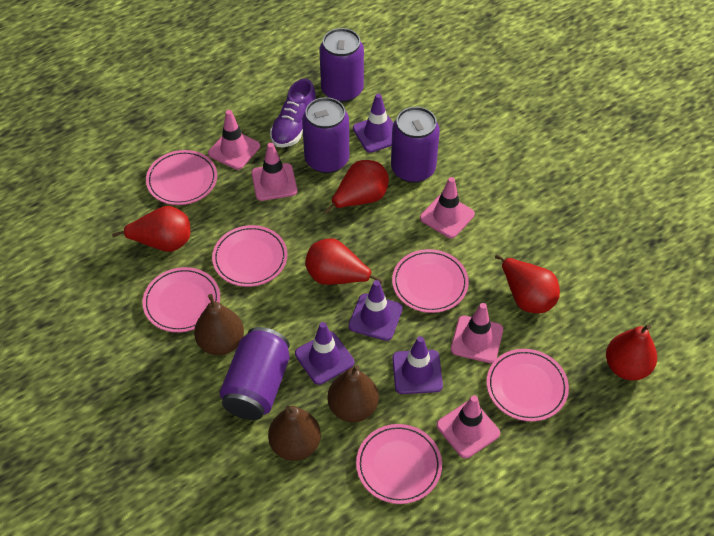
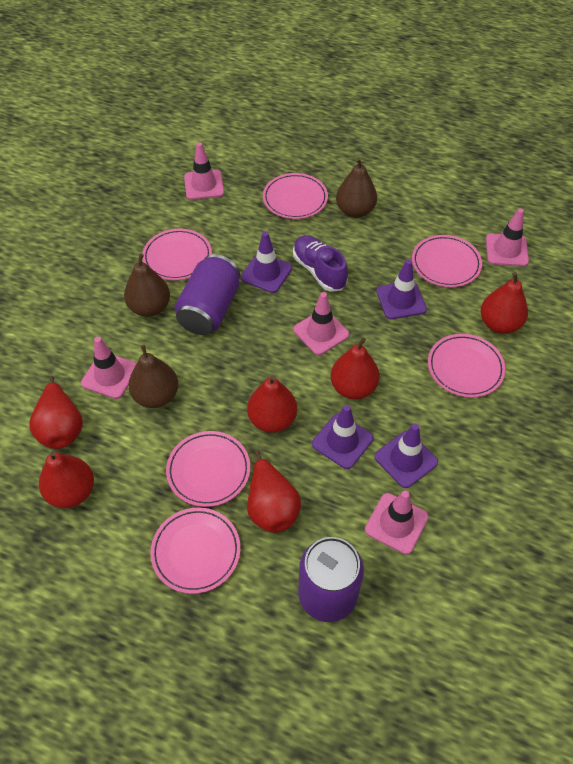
purple can: [219,327,290,420] [302,97,349,173] [319,28,364,103] [391,107,440,183] = 4 -> [174,254,240,335] [298,537,364,622] = 2
red pear: [112,206,190,252] [305,238,383,285] [324,160,389,214] [495,254,560,313] [606,324,657,380] = 5 -> [29,376,83,449] [39,451,94,508] [247,375,297,433] [247,450,301,533] [331,337,380,399] [481,272,528,334] = 6

